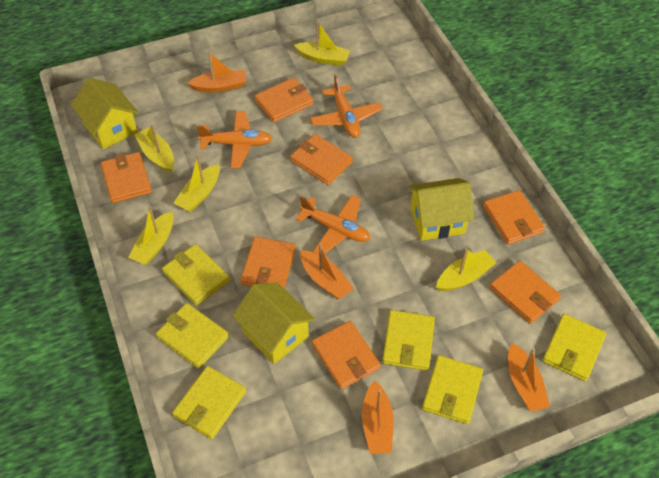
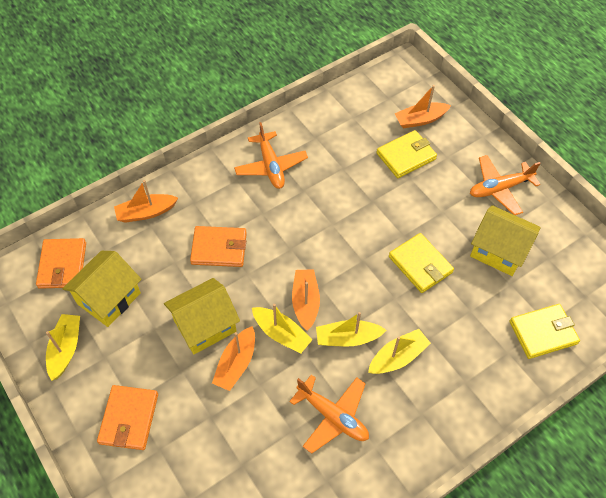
orange wallet: [101,152,152,203] [240,237,296,288] [255,78,314,123] [290,134,353,185] [312,321,381,389] [483,190,545,245] [490,261,561,324] = 7 -> [36,238,86,289] [97,385,158,450] [190,226,247,267] = 3
yellow boat: [128,206,174,265] [134,124,174,173] [174,155,220,212] [294,21,350,66] [436,248,496,291] = 5 -> [46,314,80,381] [252,304,313,354] [316,312,386,346] [368,329,431,374] = 4
yellow wallet: [156,303,229,369] [162,244,230,306] [172,366,246,439] [382,310,435,371] [422,355,483,424] [542,314,606,381] = 6 -> [376,130,437,178] [389,233,454,293] [509,304,580,359] = 3

